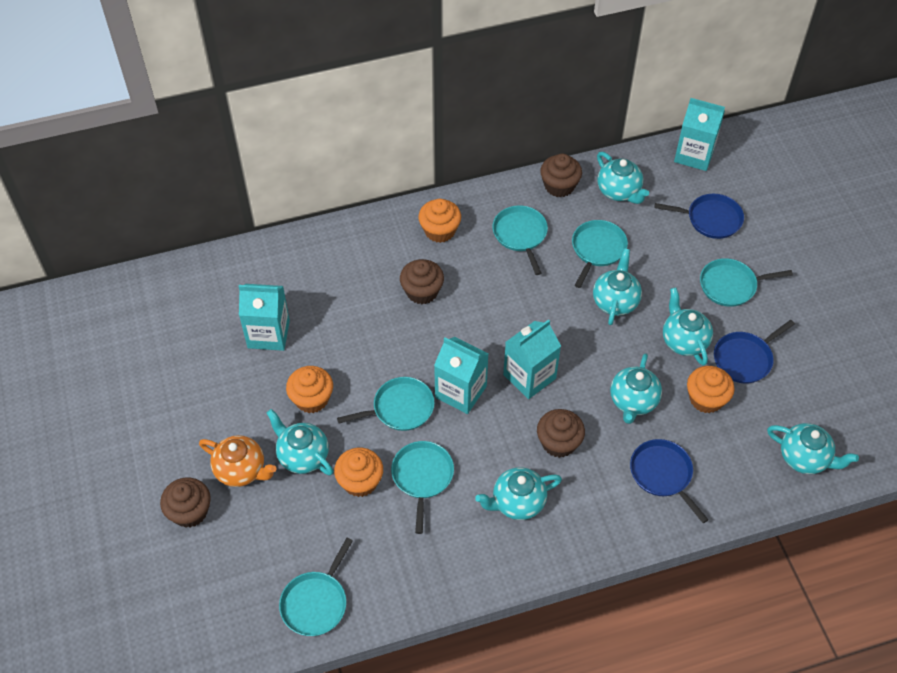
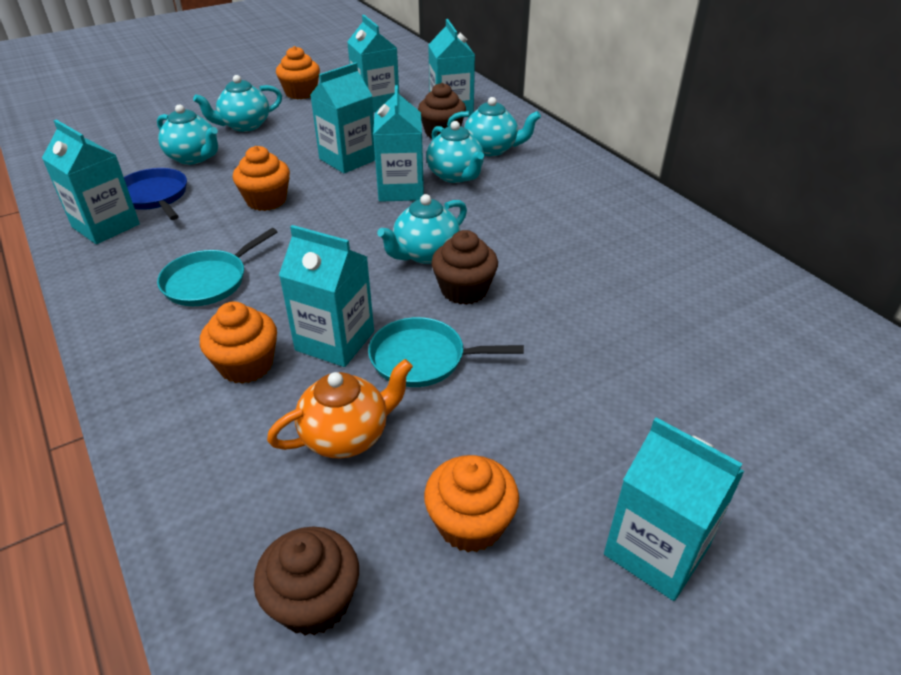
blue pan: [630,439,708,523] [654,194,744,239] [714,320,795,383] = 3 -> [124,168,187,220] = 1
brown cupcake: [160,477,211,528] [400,259,444,304] [537,409,585,458] [540,154,582,198] = 4 -> [254,526,359,636] [418,83,466,138] [431,230,498,305] = 3
turquoise carton: [239,284,290,351] [434,337,488,414] [503,319,561,399] [674,98,725,171] = 4 -> [42,120,140,244] [279,225,374,367] [310,62,375,173] [347,15,399,113] [373,85,424,202] [428,19,475,115] [604,417,744,601] = 7
turquoise pan: [279,538,353,636] [337,377,435,431] [391,441,454,534] [493,206,548,275] [572,220,628,288] [700,258,793,307] = 6 -> [157,228,278,306] [368,317,524,387] = 2
turquoise teapot: [267,409,333,475] [475,467,562,520] [593,248,642,325] [597,152,649,204] [610,353,662,424] [663,287,713,366] [767,423,859,474] = 7 -> [157,104,218,165] [193,75,282,132] [377,194,467,264] [426,121,484,183] [447,97,541,156] = 5

